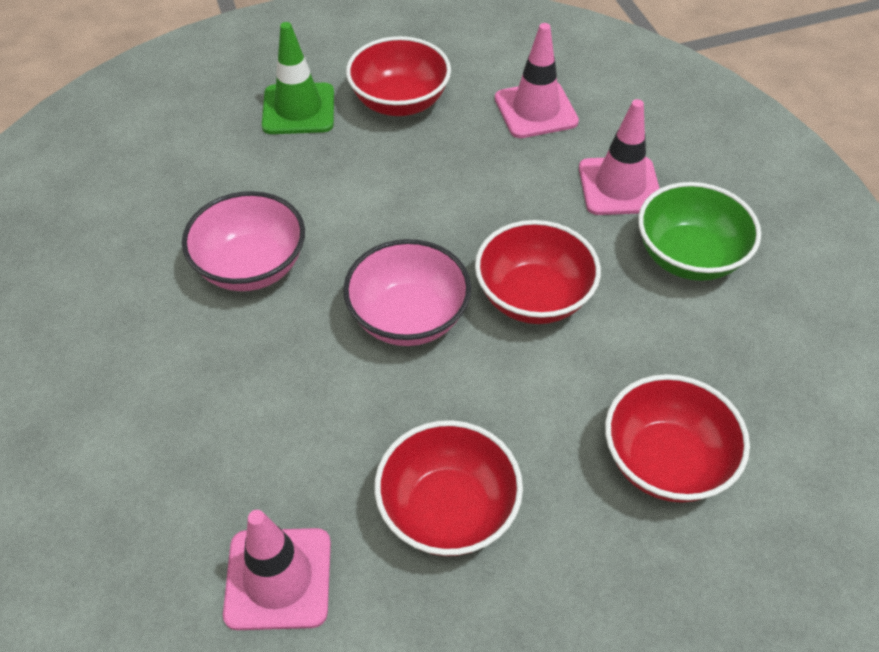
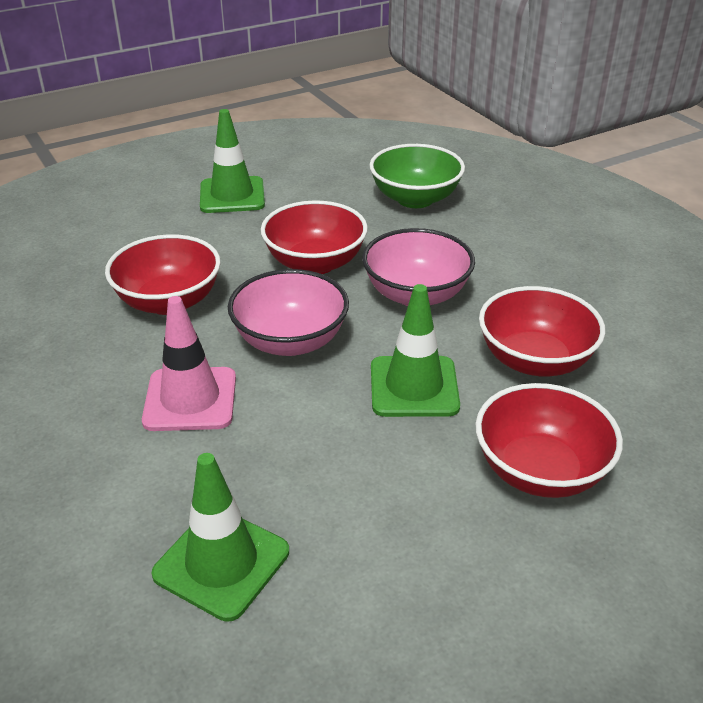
green traffic cone: [262,22,334,134] = 1 -> [151,453,289,622] [200,109,265,213] [371,284,460,417] = 3
pink traffic cone: [223,510,331,630] [495,23,579,138] [579,99,660,215] = 3 -> [142,296,236,431] = 1

